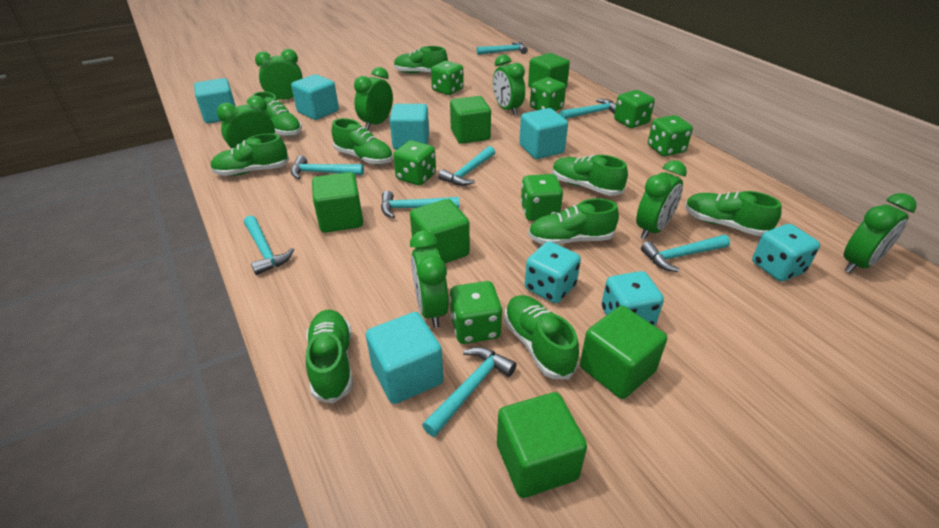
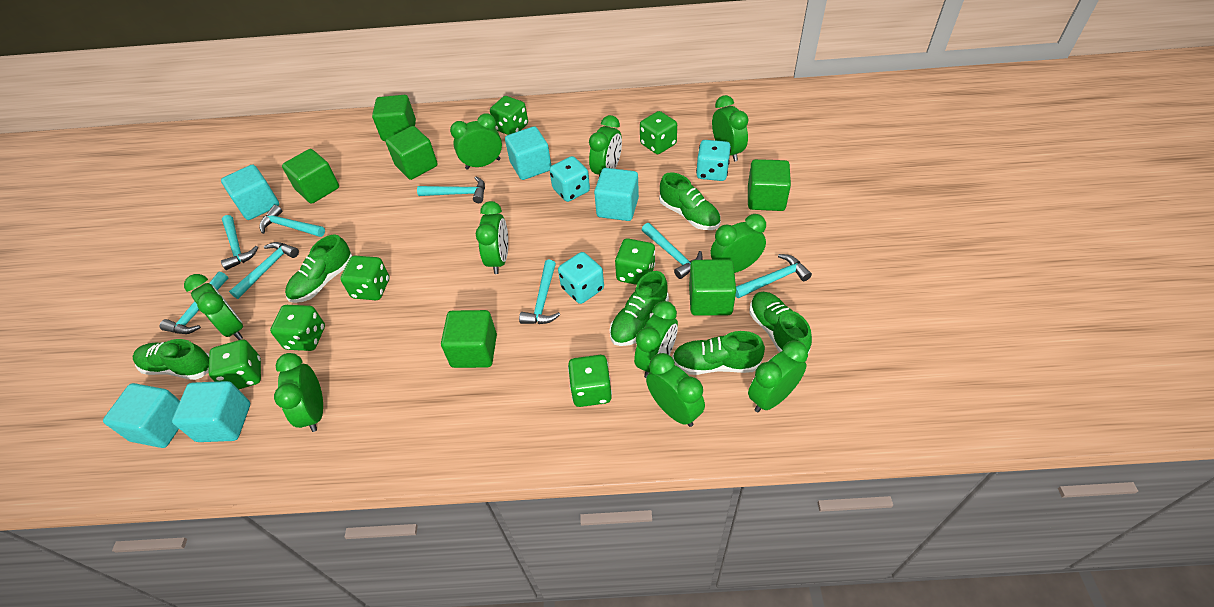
green clock: [217,95,275,149] [255,49,303,100] [354,67,393,130] [410,230,449,328] [493,54,525,115] [636,160,687,240] [844,193,916,273] = 7 -> [184,274,243,340] [274,353,323,432] [450,113,502,170] [476,201,508,274] [589,115,622,176] [634,301,678,378] [646,353,705,427] [711,214,766,273] [712,95,749,162] [748,340,808,412] = 10
green shoe: [210,133,289,176] [253,92,302,136] [306,310,353,403] [332,118,393,164] [394,46,448,73] [504,295,579,379] [528,198,619,245] [552,155,628,196] [685,191,781,236] = 9 -> [132,339,209,380] [285,235,352,303] [610,271,669,346] [659,172,721,230] [672,331,765,375] [749,292,812,354] = 6

